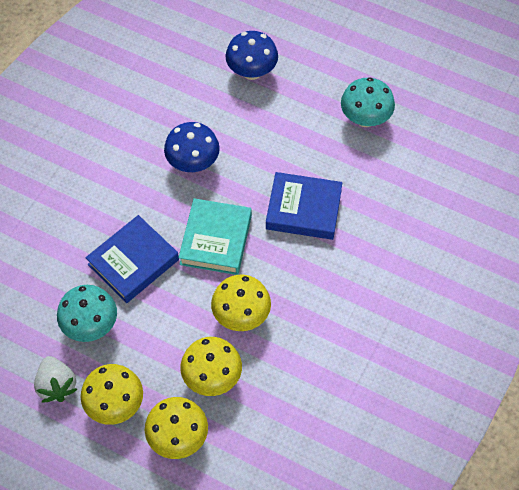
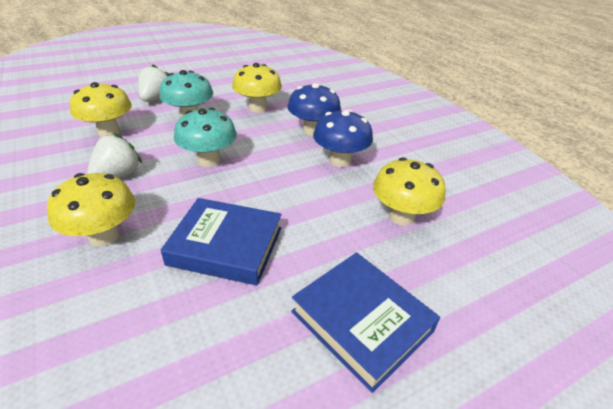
turquoise book: [178,198,252,275] = 1 -> none = 0
white strawberry: [34,356,78,402] = 1 -> [87,133,142,178] [138,64,169,102] = 2

